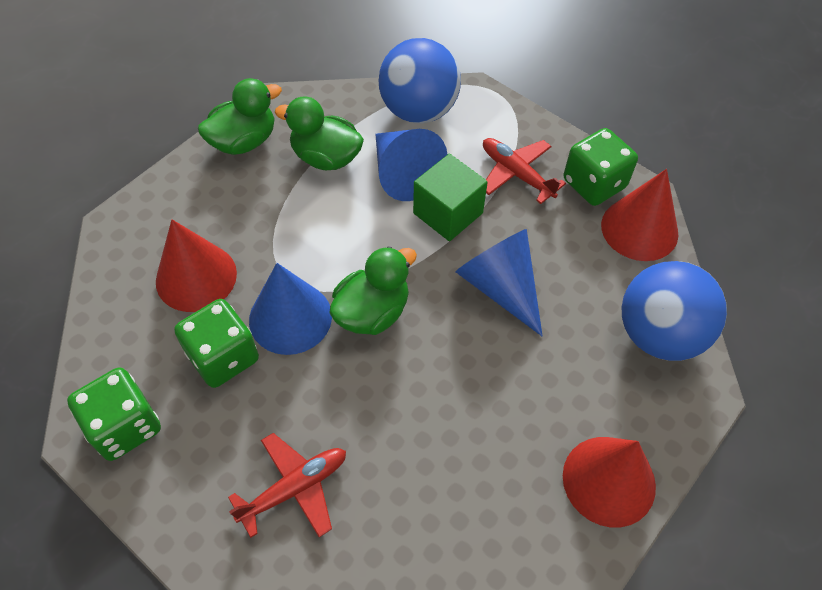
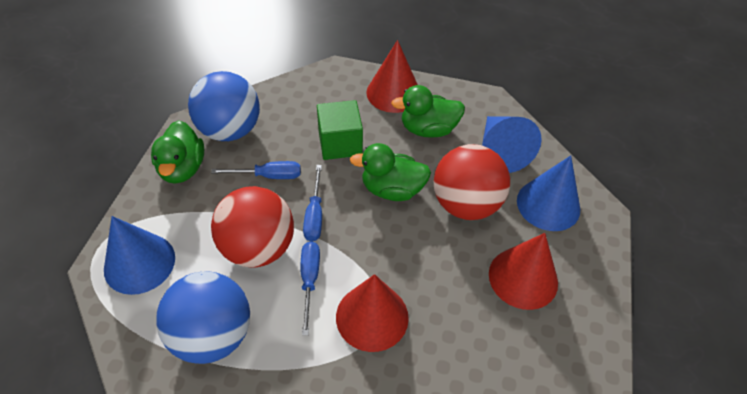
blue screwdriver: none = 0 -> [211,161,301,179] [301,241,320,336] [303,165,322,241] = 3
green dice: [67,367,161,461] [174,299,259,388] [564,128,638,206] = 3 -> none = 0
red ball: none = 0 -> [211,186,294,267] [434,144,510,220] = 2
red plane: [228,433,346,538] [483,138,566,204] = 2 -> none = 0

